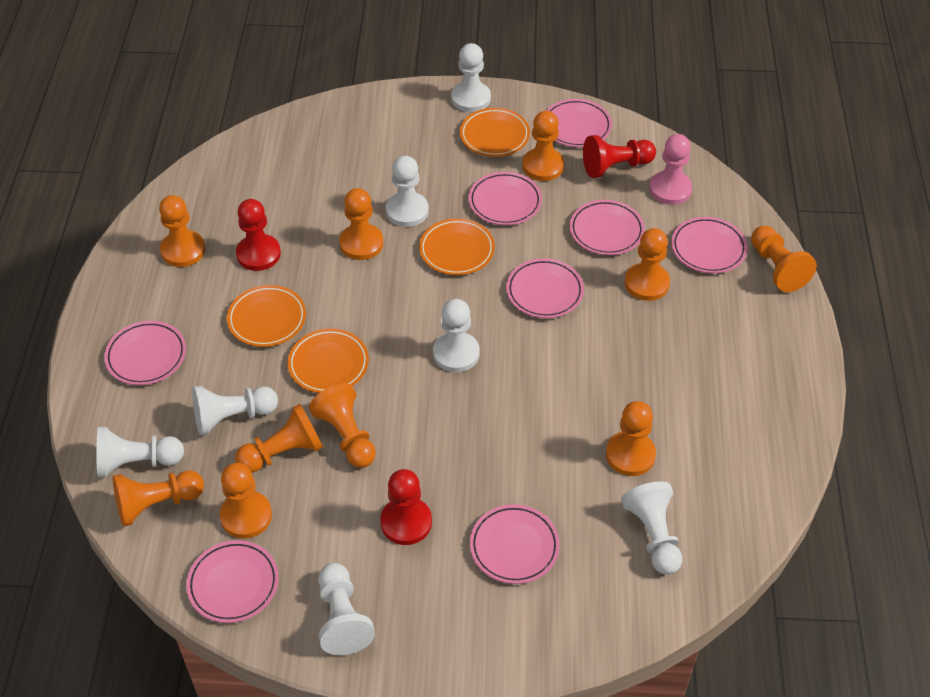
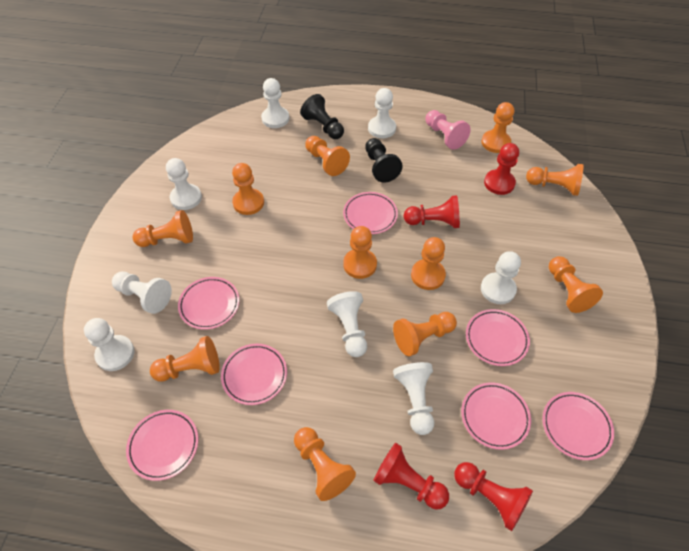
black pawn: none = 0 -> [300,94,344,139] [365,138,403,183] = 2
orange pawn: [113,470,204,527] [159,195,205,267] [220,463,272,539] [235,404,323,473] [309,383,376,468] [339,188,383,260] [522,111,564,181] [606,401,656,476] [625,228,670,301] [751,226,817,292] = 10 -> [133,210,193,247] [150,336,220,382] [232,163,264,215] [294,427,356,501] [305,136,350,176] [343,226,377,279] [393,312,457,356] [411,237,446,290] [482,102,514,153] [526,164,584,196] [549,256,603,313] = 11
orange plate: [227,285,306,347] [288,329,369,393] [419,218,495,275] [460,108,530,157] = 4 -> none = 0
pink plate: [104,321,186,385] [186,540,279,623] [469,172,542,225] [470,504,560,584] [506,258,584,318] [546,99,612,147] [570,200,645,255] [671,217,748,273] = 8 -> [126,410,198,481] [178,277,240,330] [221,343,287,405] [343,192,398,234] [461,382,531,450] [466,309,530,366] [542,392,614,460] = 7
red pawn: [236,199,281,271] [380,469,432,545] [583,135,656,178] = 3 -> [373,443,449,510] [404,195,460,228] [454,462,533,531] [484,143,519,195] = 4
white pawn: [96,427,184,477] [192,386,278,435] [318,563,375,655] [386,156,429,227] [433,299,480,372] [451,43,491,112] [621,481,682,575] = 7 -> [84,318,134,371] [112,272,172,314] [166,158,202,210] [261,78,289,128] [327,291,367,357] [368,88,396,138] [393,362,434,435] [481,251,521,304] = 8

